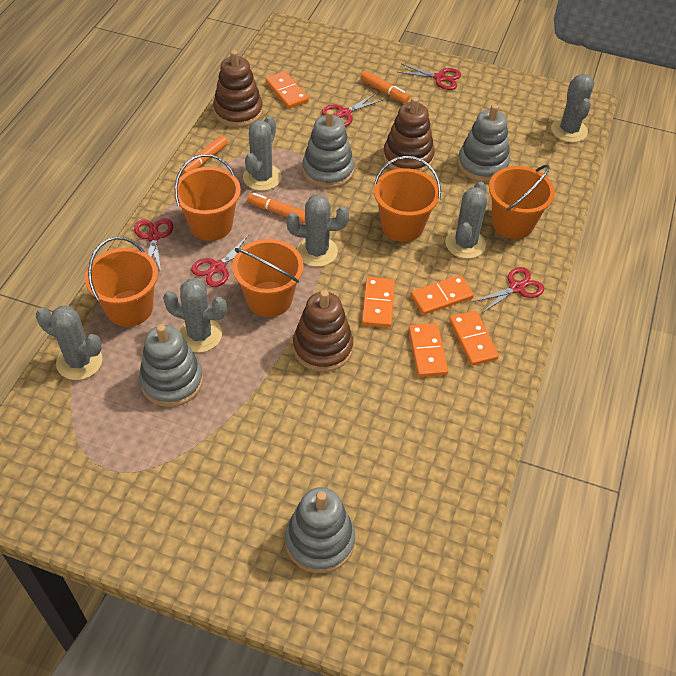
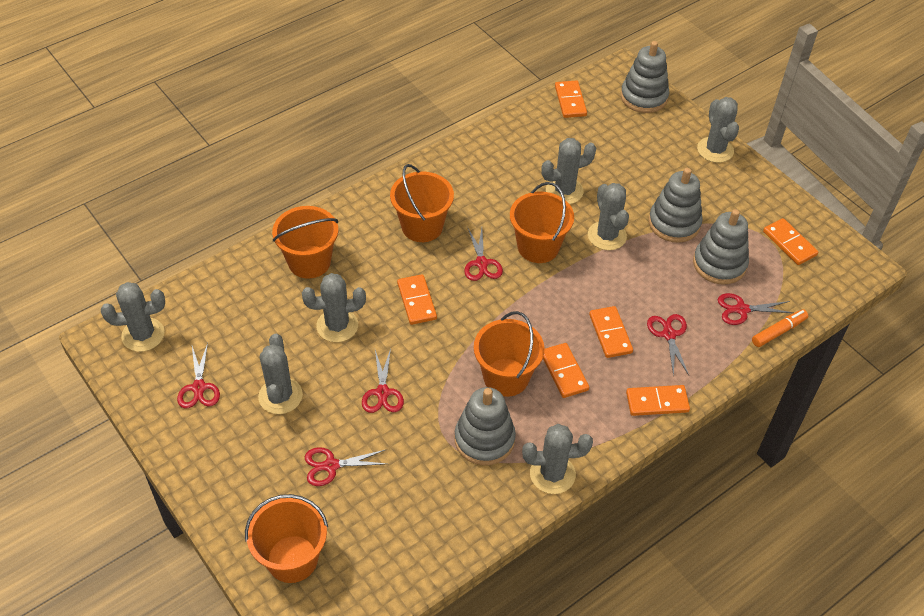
brown stacking toy: [213,50,263,127] [293,290,353,372] [383,97,435,172] = 3 -> none = 0
grey cactus: [36,306,102,380] [163,279,227,353] [243,116,282,191] [286,194,349,267] [445,182,487,259] [551,74,594,142] = 6 -> [101,282,165,352] [258,334,303,414] [302,273,366,342] [522,424,593,494] [541,138,596,204] [588,183,629,250] [697,97,739,163] = 7
orange domino: [265,71,309,109] [362,277,395,328] [408,323,448,377] [411,275,474,315] [449,311,499,366] = 5 -> [397,274,437,325] [543,343,589,398] [555,80,587,118] [589,306,633,358] [626,385,690,416] [763,218,818,265] = 6
orange marker: [182,135,228,175] [247,193,305,223] [360,71,410,103] = 3 -> [752,309,808,347] = 1
red scissors: [134,218,173,272] [191,236,248,287] [322,93,383,127] [397,64,461,90] [472,267,544,314] = 5 -> [177,343,220,408] [305,447,387,486] [362,348,404,413] [464,228,503,281] [647,314,689,377] [718,293,793,325] = 6

